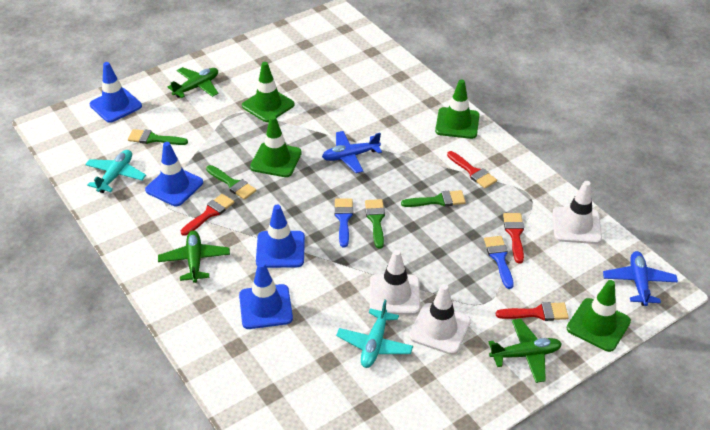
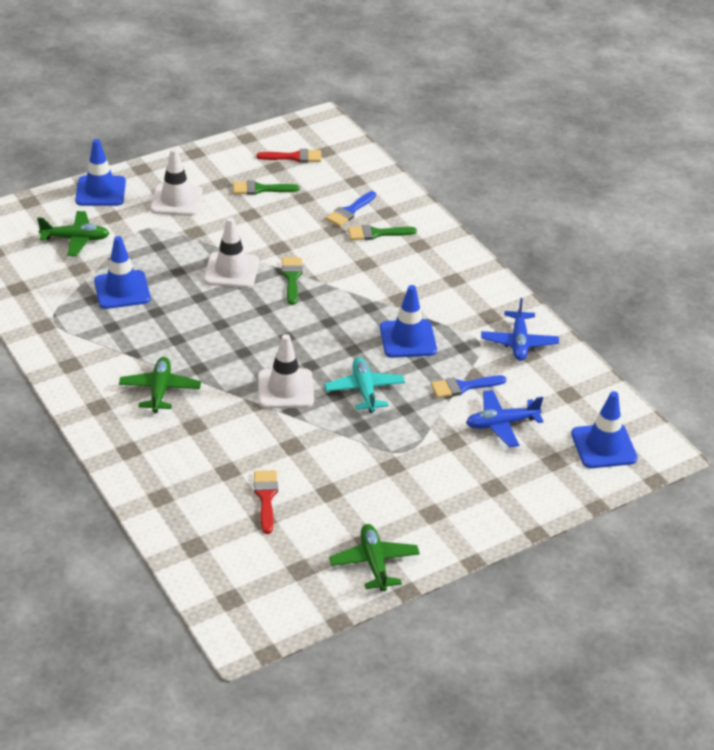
green brush: [128,129,188,145] [206,165,257,200] [365,199,385,249] [401,190,466,207] = 4 -> [233,180,300,195] [282,257,302,305] [348,225,417,240] = 3
green traffic cone: [242,62,295,122] [250,116,302,177] [435,79,480,139] [567,280,631,352] = 4 -> none = 0
red brush: [181,194,234,236] [447,151,497,188] [496,302,569,321] [503,213,524,263] = 4 -> [254,470,278,534] [257,149,321,163] = 2
turquoise plane: [85,150,146,193] [336,299,413,368] = 2 -> [324,357,405,413] = 1

